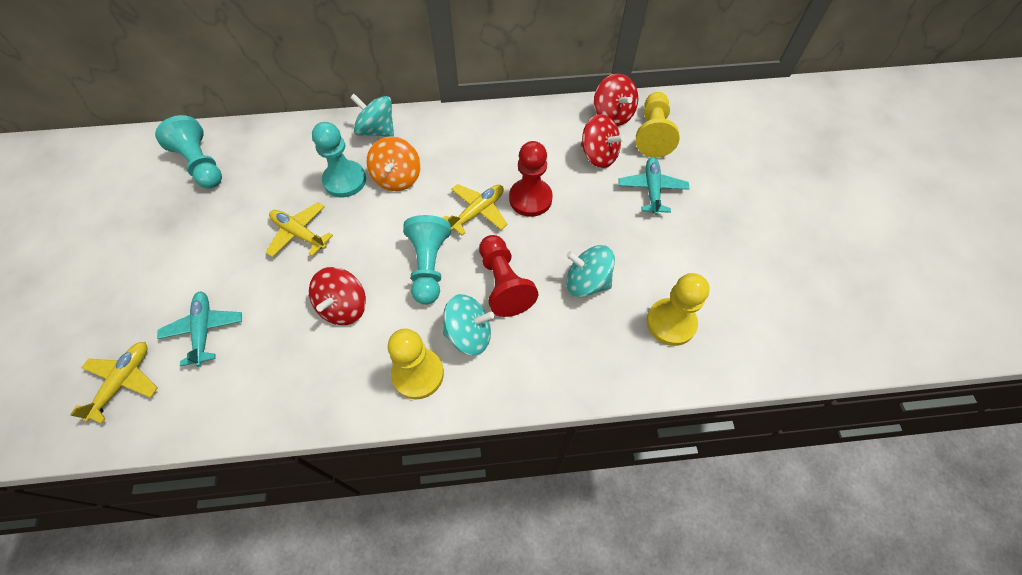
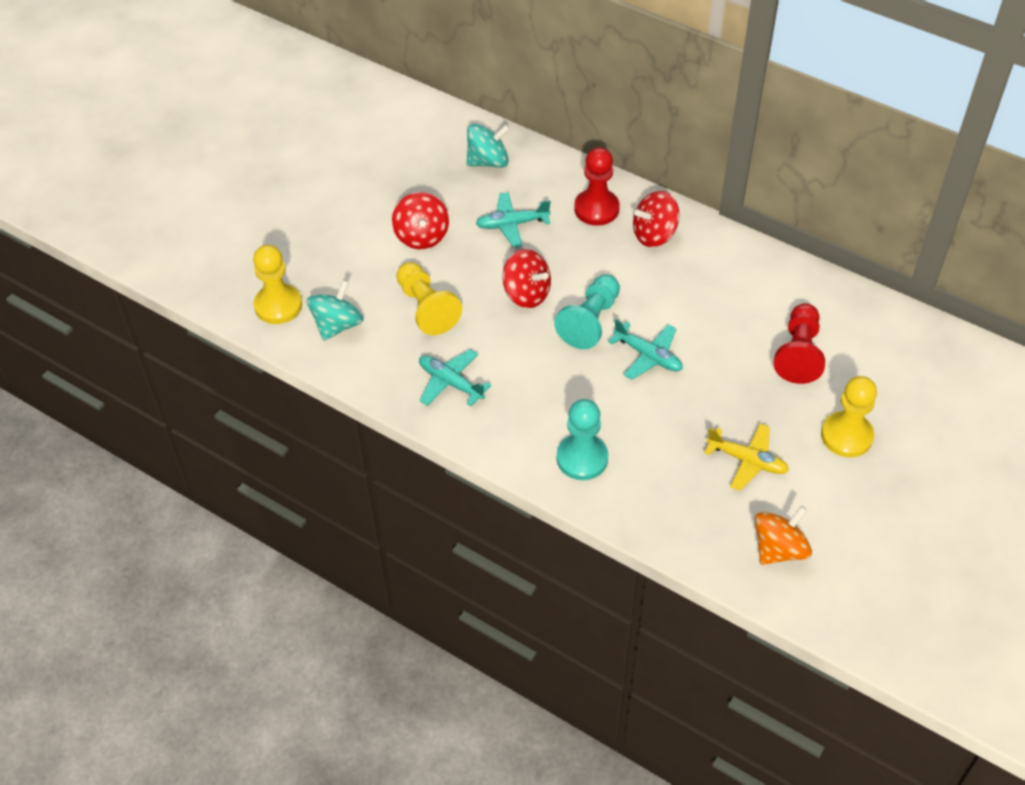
turquoise pawn: [155,115,222,189] [312,122,366,198] [403,215,451,305] = 3 -> [554,275,620,349] [557,399,608,480] = 2
turquoise plane: [157,291,242,367] [618,157,689,215] = 2 -> [419,349,491,406] [476,192,551,247] [608,319,683,380] = 3
turquoise spinning top: [350,94,394,137] [443,294,495,356] [566,245,615,298] = 3 -> [307,280,364,341] [467,124,510,168] = 2
yellow plane: [70,342,158,424] [265,202,333,258] [443,184,508,236] = 3 -> [704,423,789,491] = 1

